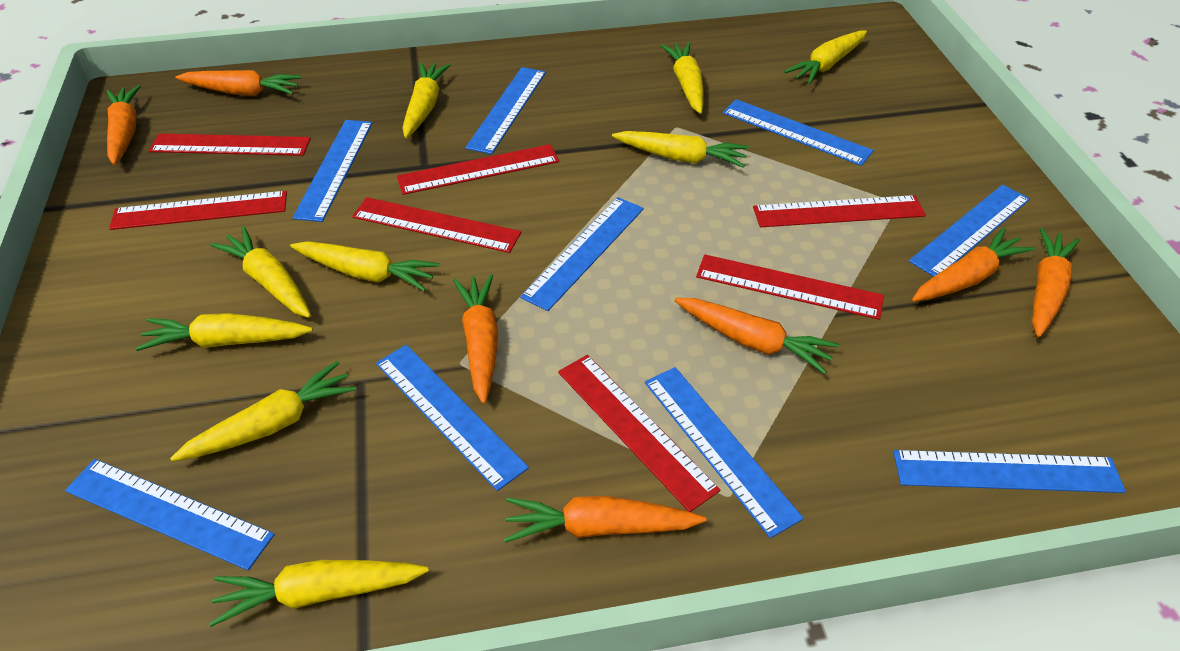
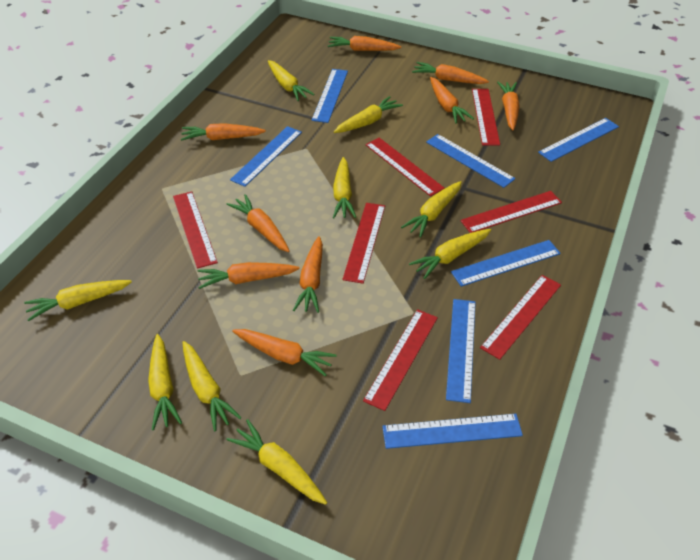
blue ruler: [65,459,275,570] [292,120,373,222] [376,345,529,491] [465,67,546,154] [520,197,644,311] [645,367,804,538] [723,99,874,166] [893,450,1126,493] [909,184,1030,277] = 9 -> [230,126,302,187] [312,69,348,123] [382,414,523,449] [426,134,515,188] [446,299,476,403] [451,240,561,287] [538,118,619,162] = 7
orange carrot: [107,85,141,165] [176,70,302,96] [453,274,498,404] [504,496,706,543] [674,298,839,374] [912,228,1035,302] [1032,228,1080,337] = 7 -> [181,123,266,141] [198,262,300,289] [227,194,290,252] [232,329,337,377] [293,236,323,313] [328,36,401,51] [412,62,489,84] [430,77,474,124] [497,82,520,130] = 9

